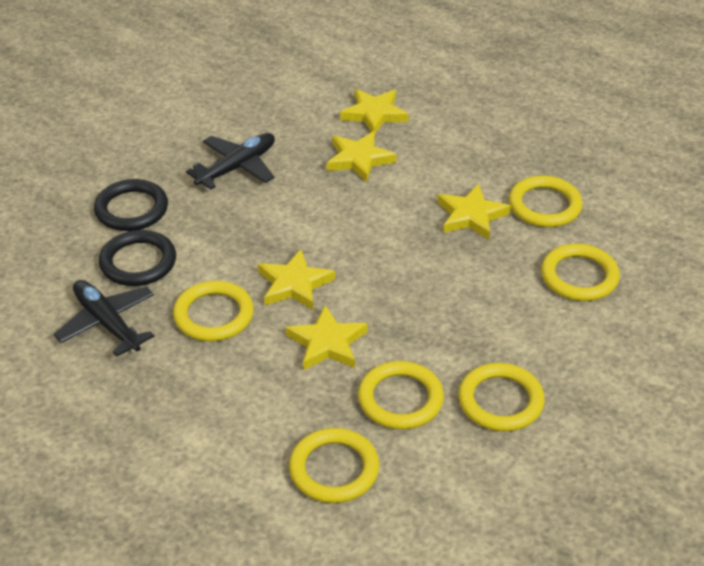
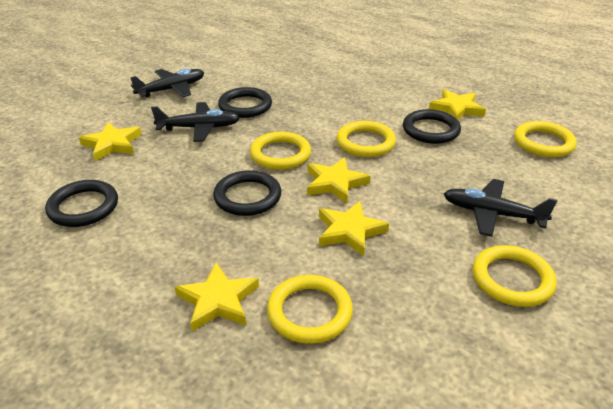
black plane: [54,280,155,356] [186,133,275,190] = 2 -> [130,69,204,97] [151,102,240,142] [444,179,557,237] = 3
black ring: [94,179,168,231] [99,230,176,286] = 2 -> [45,180,118,227] [213,170,281,216] [218,87,272,118] [403,109,461,144] = 4
yellow ring: [173,281,254,341] [289,428,379,503] [358,361,444,429] [458,363,545,431] [509,175,583,227] [541,244,620,301] = 6 -> [250,131,311,170] [267,275,353,344] [337,121,396,157] [473,245,557,307] [514,121,577,157] = 5

